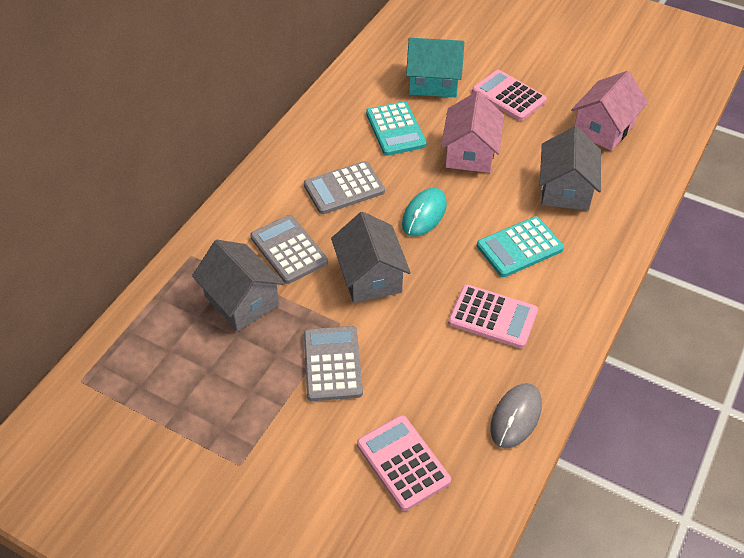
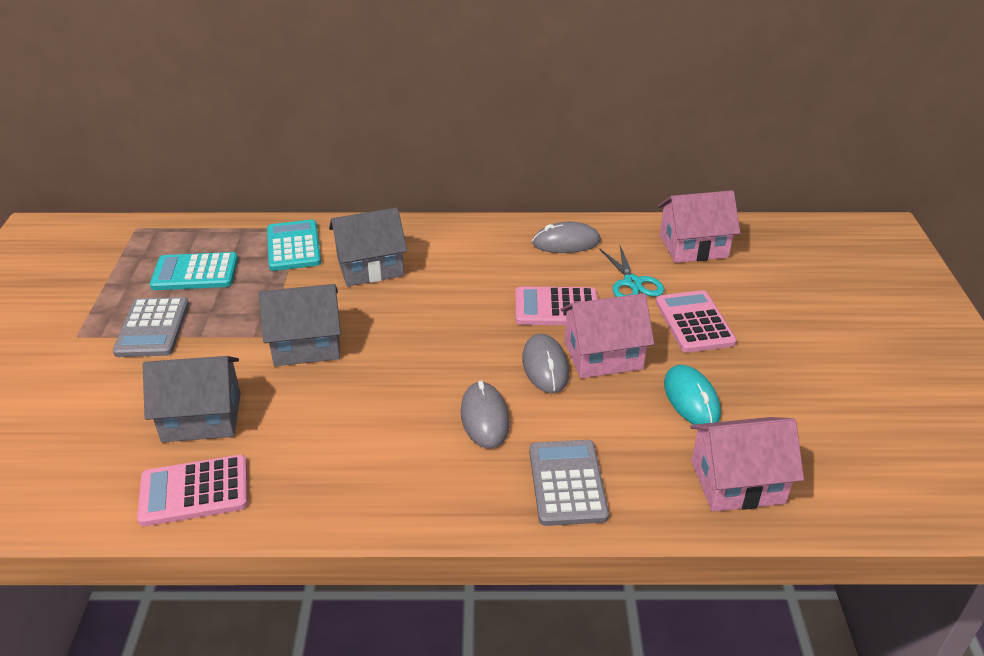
grey calculator: [250,215,328,284] [304,161,385,214] [304,326,363,401] = 3 -> [113,297,189,357] [529,440,609,526] = 2
grey mouse: [490,383,542,449] = 1 -> [461,381,510,449] [522,334,569,393] [532,222,601,253] = 3
pink house: [441,91,504,173] [571,71,648,151] = 2 -> [560,293,654,378] [658,190,740,263] [690,417,804,512] = 3
turquoise house: [406,38,464,97] = 1 -> none = 0
turquoise scissors: none = 0 -> [599,245,665,297] = 1

